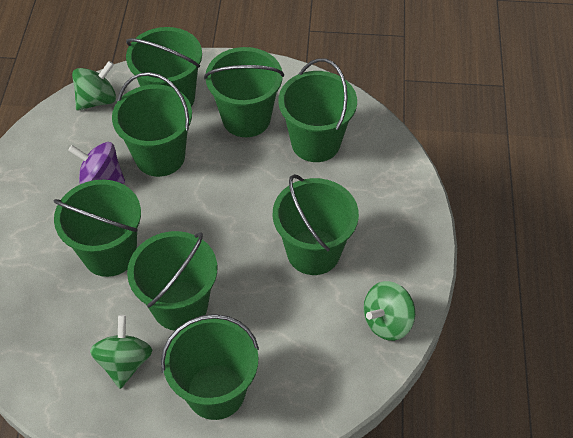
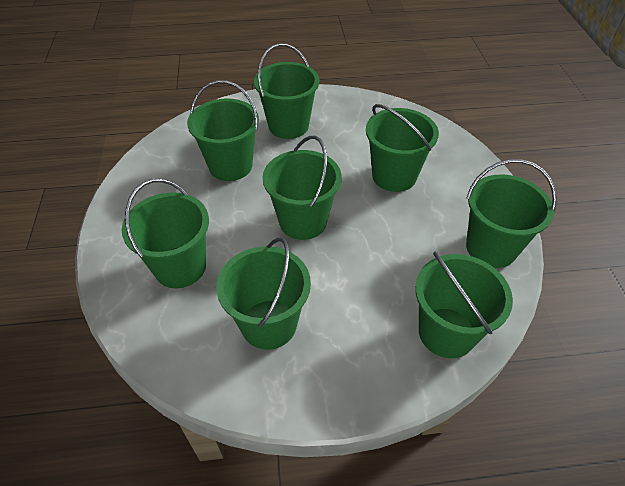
green spinning top: [72,61,116,111] [90,315,152,389] [364,281,415,341] = 3 -> none = 0
purple spinning top: [68,142,125,184] = 1 -> none = 0

